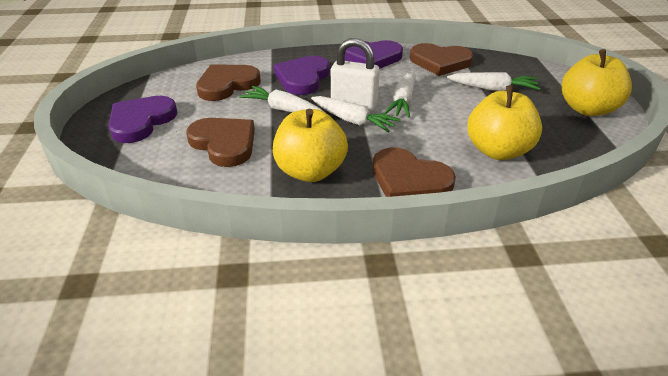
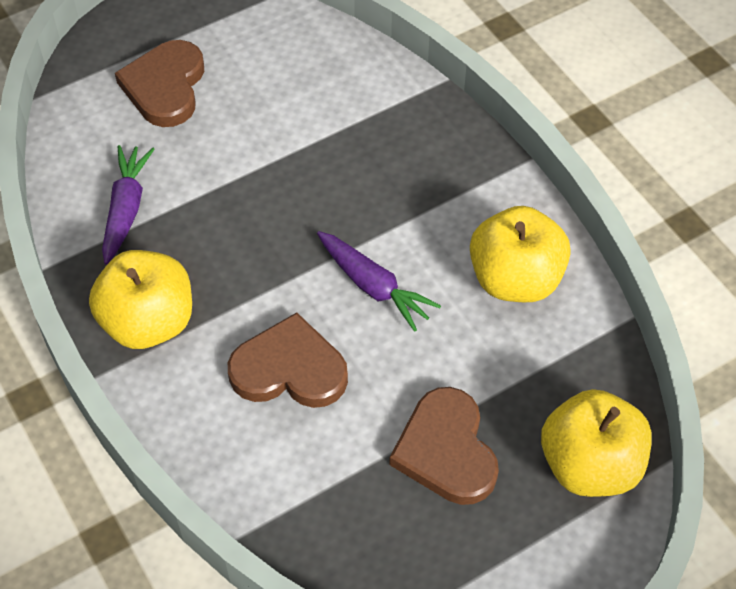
brown heart: [186,118,255,167] [196,65,261,101] [372,147,456,197] [410,43,473,76] = 4 -> [115,40,204,127] [228,312,348,408] [389,387,499,505] = 3
purple carrot: none = 0 -> [102,145,155,264] [317,231,441,332] = 2
purple heart: [109,96,177,143] [274,56,330,95] [345,40,403,69] = 3 -> none = 0
white carrot: [239,86,324,112] [311,96,401,133] [384,70,416,118] [447,72,540,91] = 4 -> none = 0
white padlock: [331,38,380,111] = 1 -> none = 0

